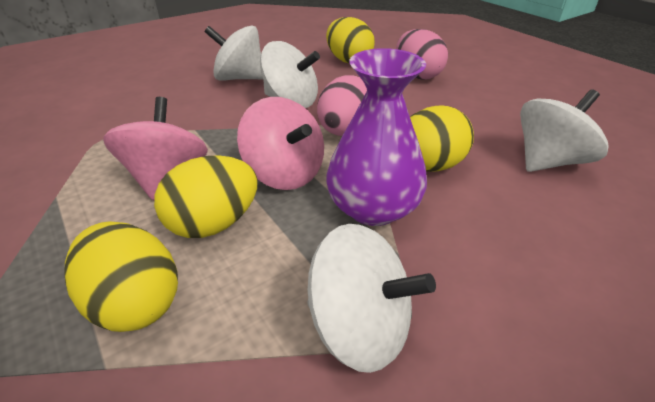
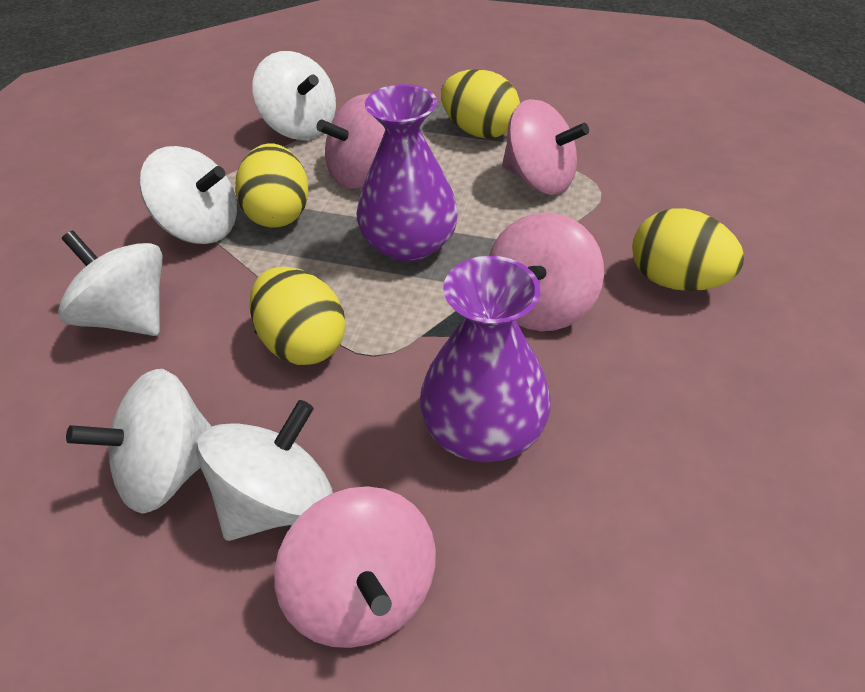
pink egg: [317,75,367,136] [396,29,448,80] = 2 -> none = 0
pink spinning top: [103,97,208,201] [237,97,324,190] = 2 -> [274,486,436,648] [316,93,385,189] [489,212,604,331] [502,99,589,195] = 4
purple vase: [326,48,427,226] = 1 -> [357,84,458,262] [420,256,551,462] = 2
white spinning top: [204,25,263,81] [260,41,320,108] [307,224,436,373] [520,89,609,172] = 4 -> [58,230,162,336] [66,369,212,514] [140,146,237,244] [196,400,333,541] [252,51,336,140] = 5

